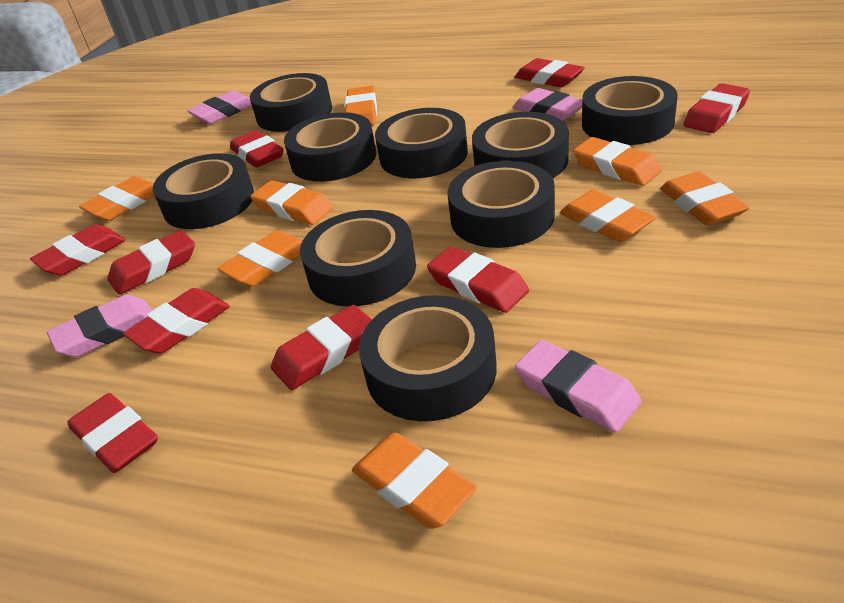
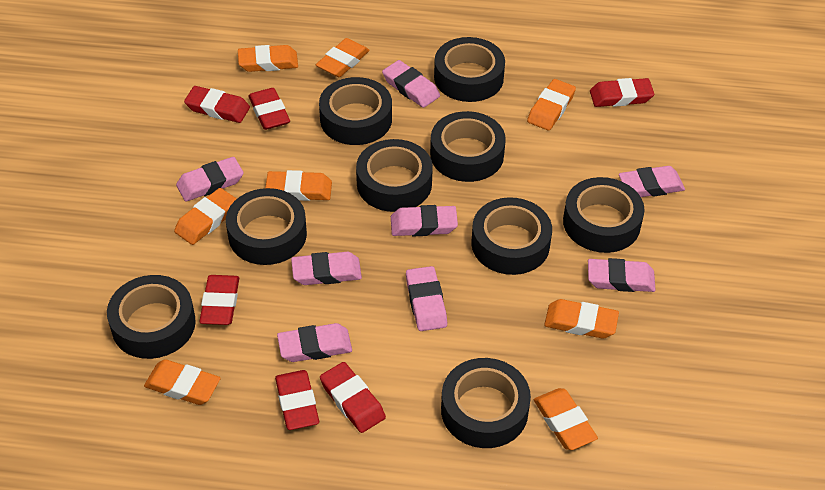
pink eraser: [47,294,152,357] [187,91,252,124] [512,88,582,121] [515,340,642,432] = 4 -> [176,157,244,202] [277,323,352,362] [291,252,362,285] [382,60,440,108] [391,205,458,236] [406,266,447,331] [588,258,656,292] [619,166,685,197] = 8
red eraser: [30,224,126,276] [67,393,158,473] [107,230,195,295] [123,288,230,354] [230,130,284,168] [271,305,372,390] [427,246,529,313] [515,58,585,87] [683,83,750,133] = 9 -> [184,86,250,123] [199,275,239,325] [248,88,290,130] [275,370,319,430] [320,362,386,433] [590,78,654,107] = 6

